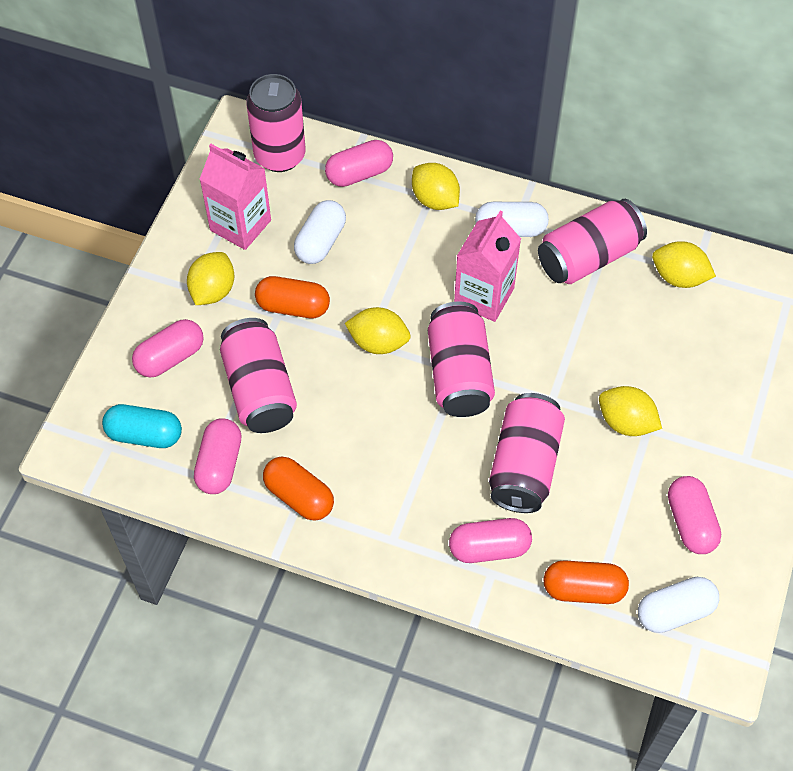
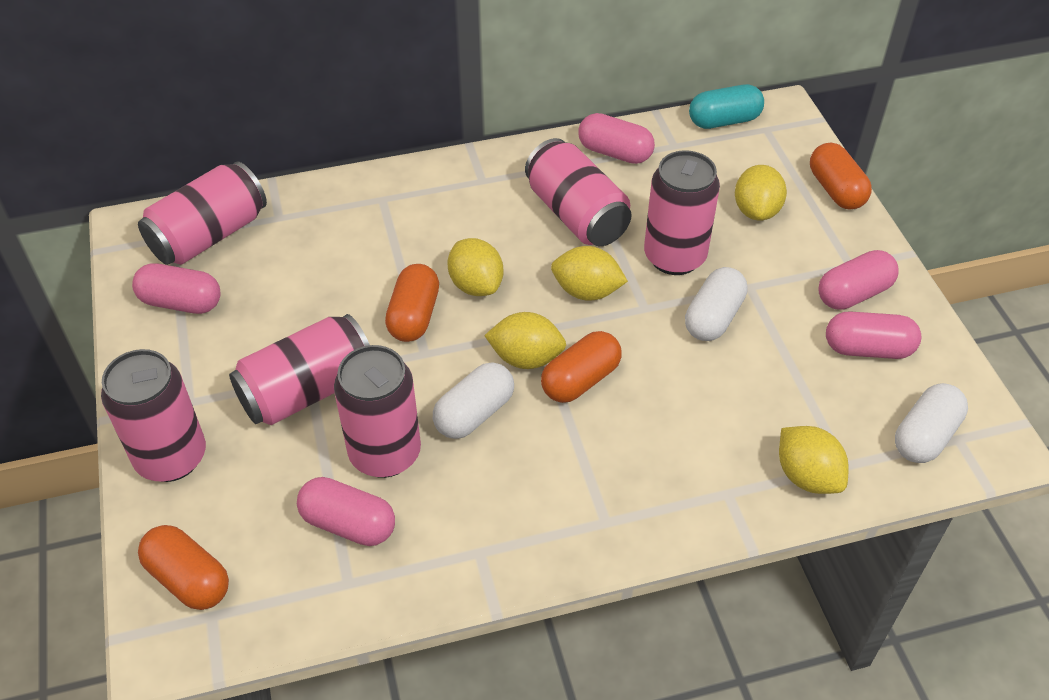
orange capsule: [255,276,330,318] [263,456,334,520] [543,560,629,604] = 3 -> [138,525,229,610] [385,264,439,342] [541,331,622,403] [810,143,872,210] = 4
pink can: [220,318,297,433] [246,74,305,172] [428,301,495,417] [489,393,565,513] [538,199,647,284] = 5 -> [101,349,206,482] [138,161,267,265] [229,314,370,425] [334,345,421,478] [525,138,632,246] [644,150,720,275] = 6
pink carton: [199,144,271,250] [454,211,521,322] = 2 -> none = 0

